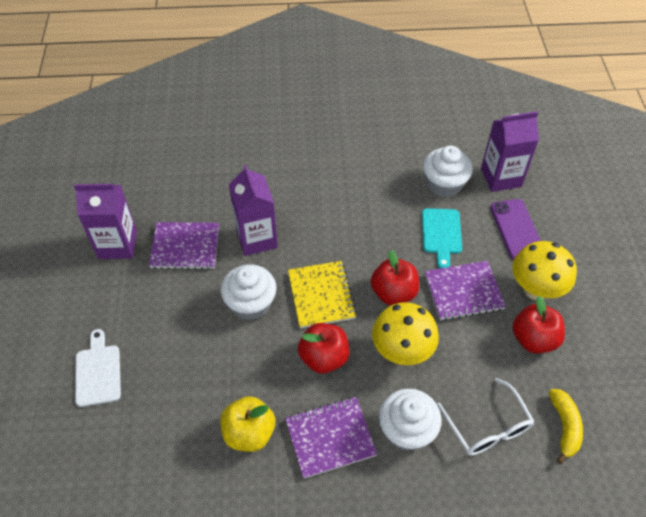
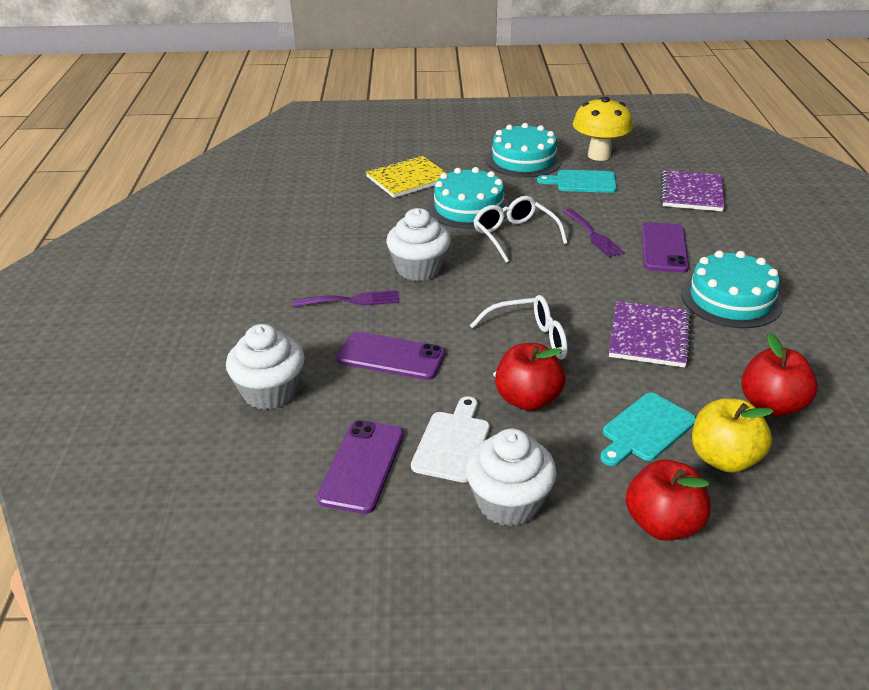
purple carton: [74,184,137,259] [229,165,278,256] [481,111,539,192] = 3 -> none = 0
purple fork: none = 0 -> [293,290,399,307] [563,209,625,258] = 2
purple notebook: [149,222,219,270] [285,397,377,479] [425,261,506,321] = 3 -> [609,301,691,367] [661,170,724,212] = 2
purple phone: [490,199,541,260] = 1 -> [317,420,404,514] [337,332,445,380] [642,222,689,273] = 3
turquoise cake: none = 0 -> [427,167,510,229] [486,123,562,178] [681,251,783,328] = 3
turquoise cutting board: [422,208,462,269] = 1 -> [537,170,617,193] [600,393,696,466] = 2
white glasses: [437,378,535,456] = 1 -> [470,295,568,377] [474,196,567,263] = 2
yellow banana: [549,389,583,464] = 1 -> none = 0
yellow mushroom: [372,302,439,365] [512,241,577,300] = 2 -> [573,97,633,161] = 1

